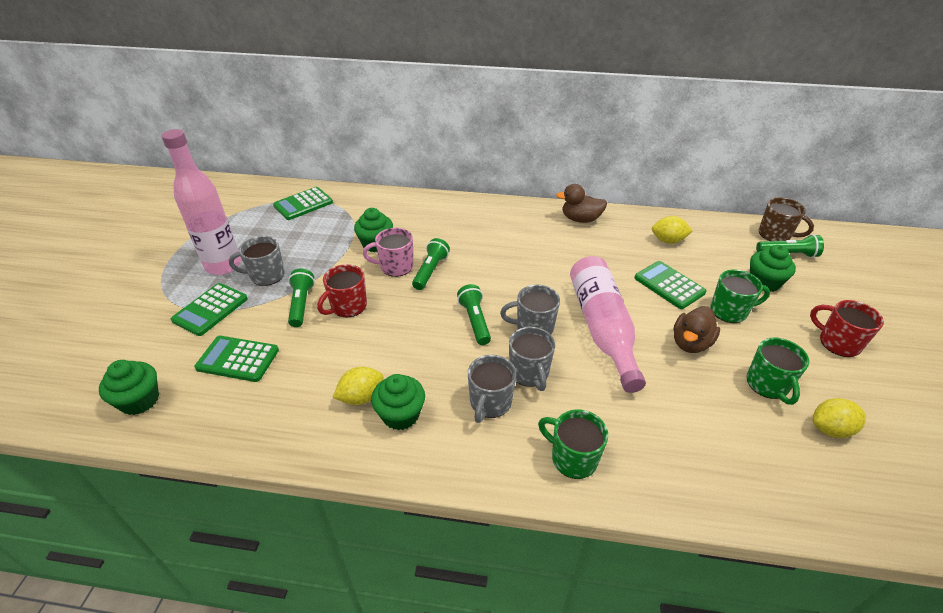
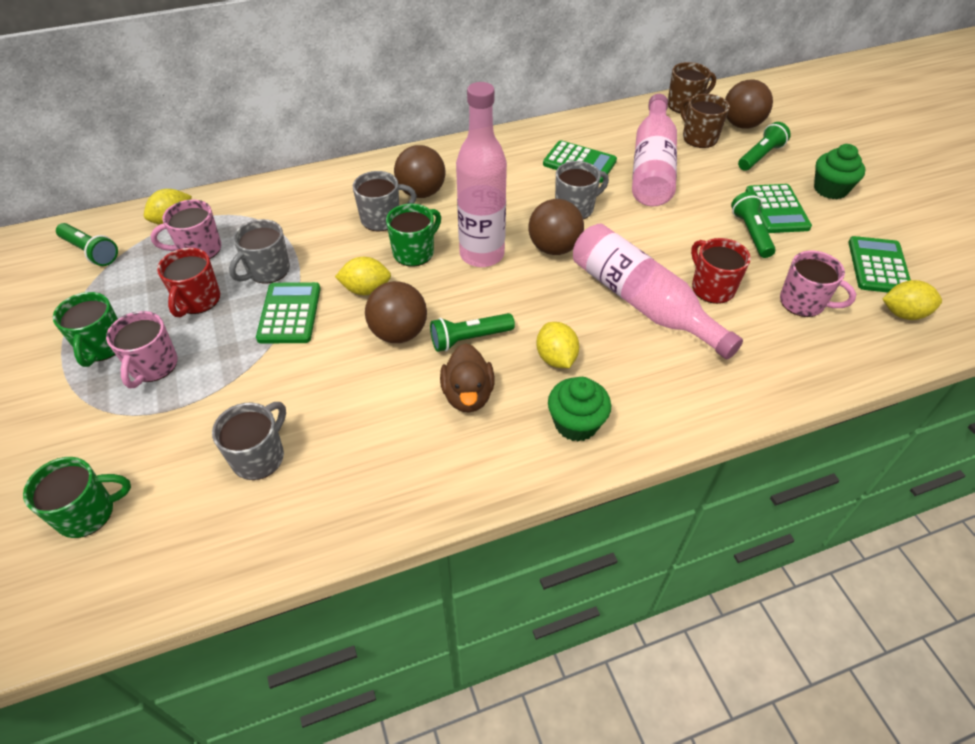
brown ball: none = 0 -> [365,281,427,343] [394,145,445,198] [529,199,584,255] [725,79,773,129] = 4
brown duck: [556,184,607,223] [673,306,720,353] = 2 -> [440,343,494,412] = 1
brown mug: [759,197,814,241] = 1 -> [668,62,716,114] [680,94,730,148] = 2
green cupcake: [99,360,159,415] [354,208,393,252] [371,374,425,430] [750,245,796,292] = 4 -> [548,377,611,442] [814,144,865,199] = 2
pink bottle: [161,129,241,275] [570,256,646,393] = 2 -> [456,82,507,267] [573,224,743,359] [632,94,677,207] = 3
pink mug: [363,228,413,277] = 1 -> [106,311,178,388] [151,200,221,259] [780,250,856,317] = 3
yellow lemon: [333,367,383,405] [652,216,692,244] [813,398,866,438] = 3 -> [144,189,192,225] [335,257,391,295] [536,322,579,368] [883,280,942,320] = 4

